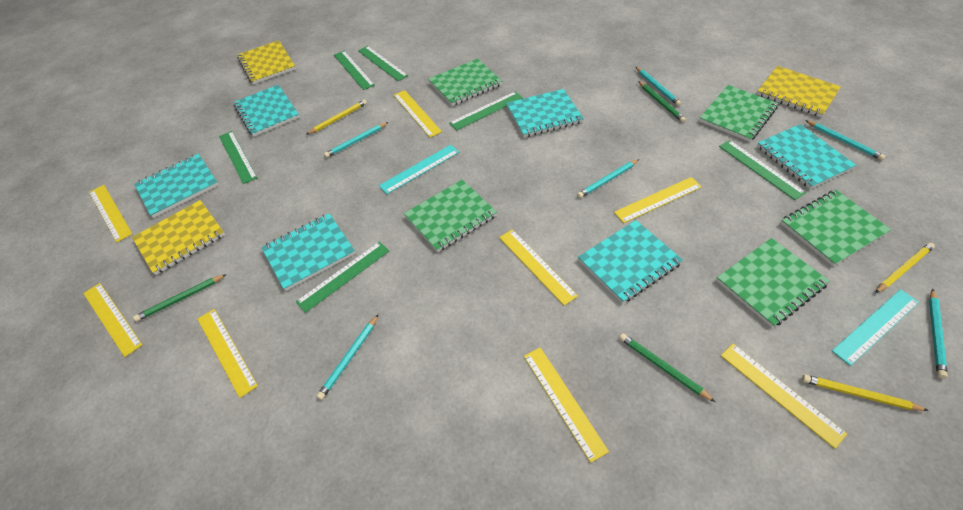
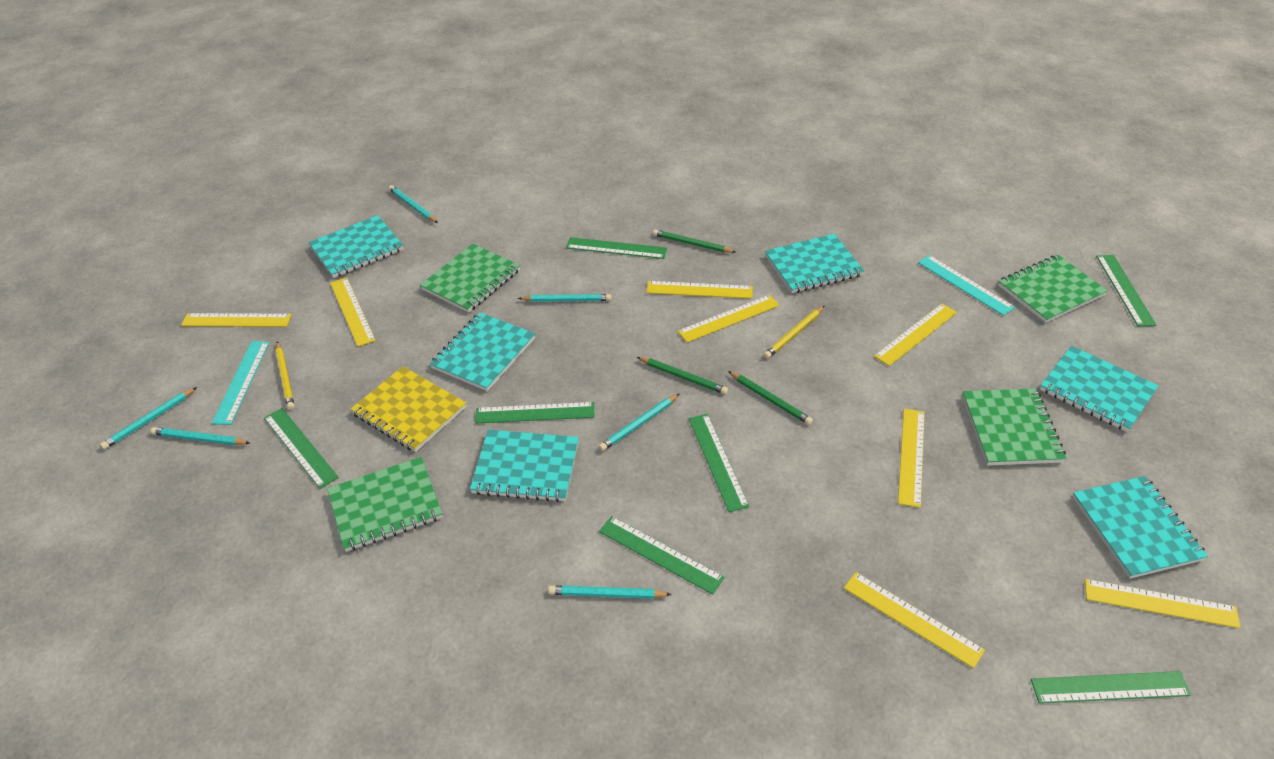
green notebook: [404,180,497,252] [428,59,502,106] [699,85,778,142] [716,238,830,327] [781,190,891,266] = 5 -> [327,457,443,552] [420,244,520,313] [962,388,1066,466] [998,255,1108,323] = 4
green ruler: [219,131,257,184] [296,241,389,313] [334,51,375,90] [358,46,408,81] [449,91,523,131] [719,140,806,200] = 6 -> [264,408,339,489] [475,402,594,424] [566,237,667,259] [599,516,725,595] [689,414,749,512] [1031,671,1191,703] [1096,255,1156,327] = 7
yellow notebook: [132,200,225,275] [237,40,296,84] [757,66,841,117] = 3 -> [350,366,466,452] = 1
yellow pencil: [306,100,367,135] [802,374,929,411] [875,243,935,293] = 3 -> [275,342,295,410] [764,306,824,359] = 2

